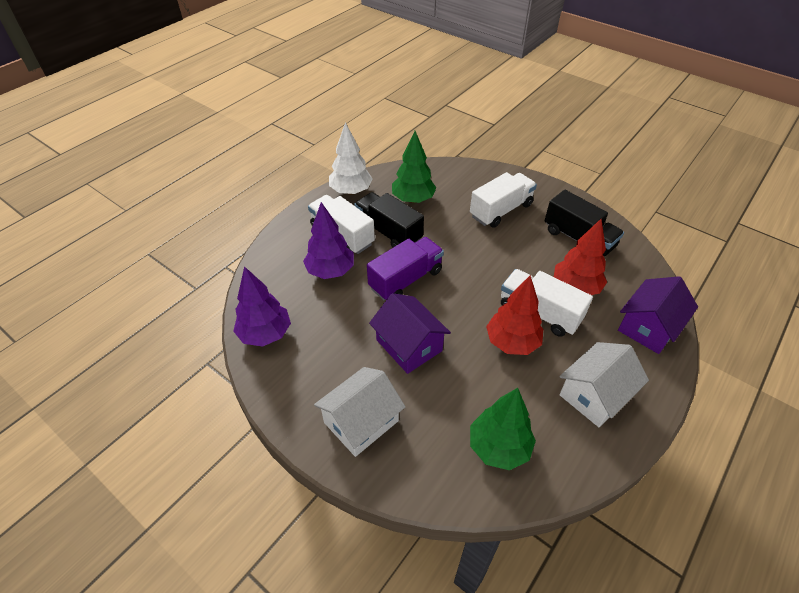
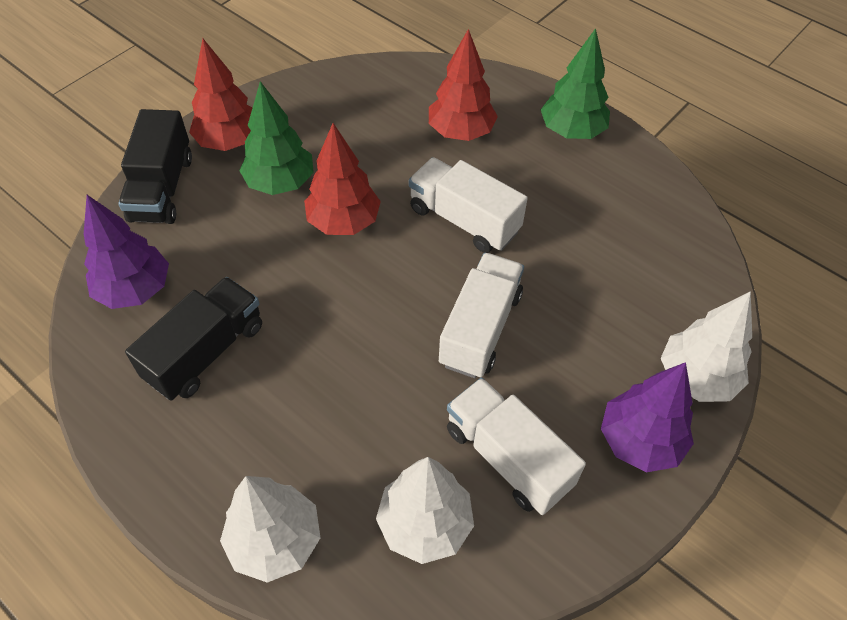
purple house: [369,293,451,374] [618,276,698,354] = 2 -> none = 0
purple truck: [367,237,444,300] = 1 -> none = 0
red tree: [486,275,543,355] [554,219,607,295] = 2 -> [189,39,252,151] [304,123,381,235] [429,29,498,141] = 3
white house: [314,367,406,457] [559,342,649,427] = 2 -> none = 0
white tree: [329,122,373,195] = 1 -> [220,476,321,583] [376,457,474,564] [661,291,752,402] = 3

